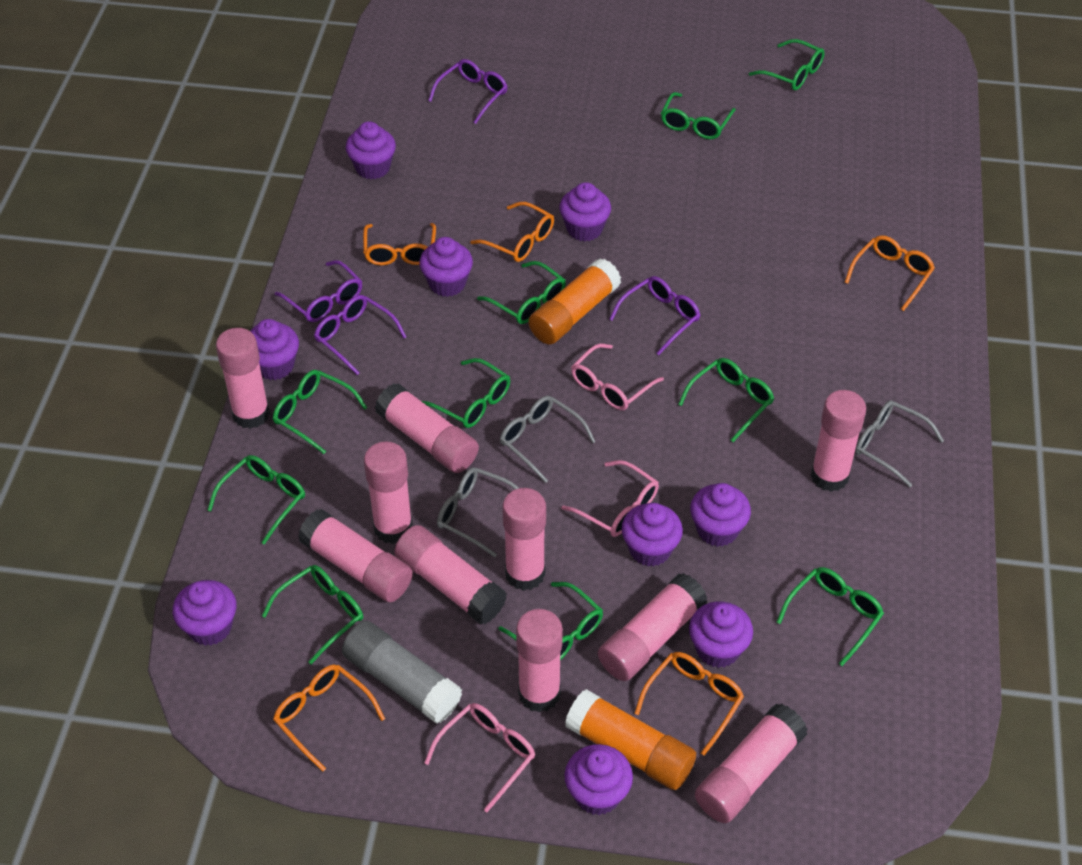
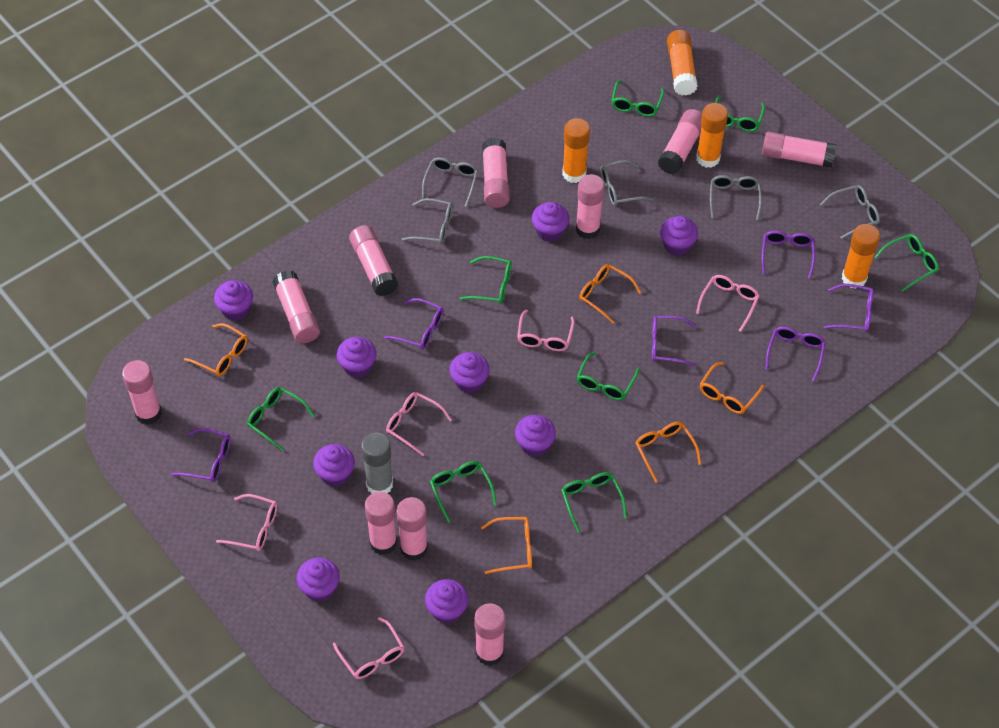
green glasses: [207,455,305,545] [262,565,363,664] [273,370,367,454] [421,358,510,428] [477,261,566,324] [499,582,603,660] [661,92,736,139] [678,358,774,442] [749,39,825,90] [777,567,884,666] = 10 -> [247,387,315,451] [430,461,497,523] [460,256,512,304] [561,472,627,533] [577,352,640,400] [611,80,664,117] [715,95,765,132] [874,234,939,291] = 8
grey glasses: [437,467,519,557] [500,396,595,483] [855,400,944,487] = 3 -> [401,198,453,244] [422,157,478,207] [600,160,653,206] [710,175,762,220] [820,185,880,239] = 5
orange glue stick: [528,258,621,344] [565,689,696,790] = 2 -> [562,118,590,183] [667,30,698,96] [696,103,728,168] [842,224,880,289] = 4
pink glasses: [424,703,535,812] [562,460,659,537] [571,343,664,410] = 3 -> [216,494,277,551] [333,617,404,679] [386,392,452,456] [517,310,574,351] [696,275,759,332] = 5
purple glasses: [275,260,362,322] [314,295,406,375] [428,59,508,124] [609,276,700,355] = 4 -> [171,428,231,482] [384,298,444,349] [652,316,696,367] [762,231,815,278] [765,327,826,382] [824,284,873,332] = 6

